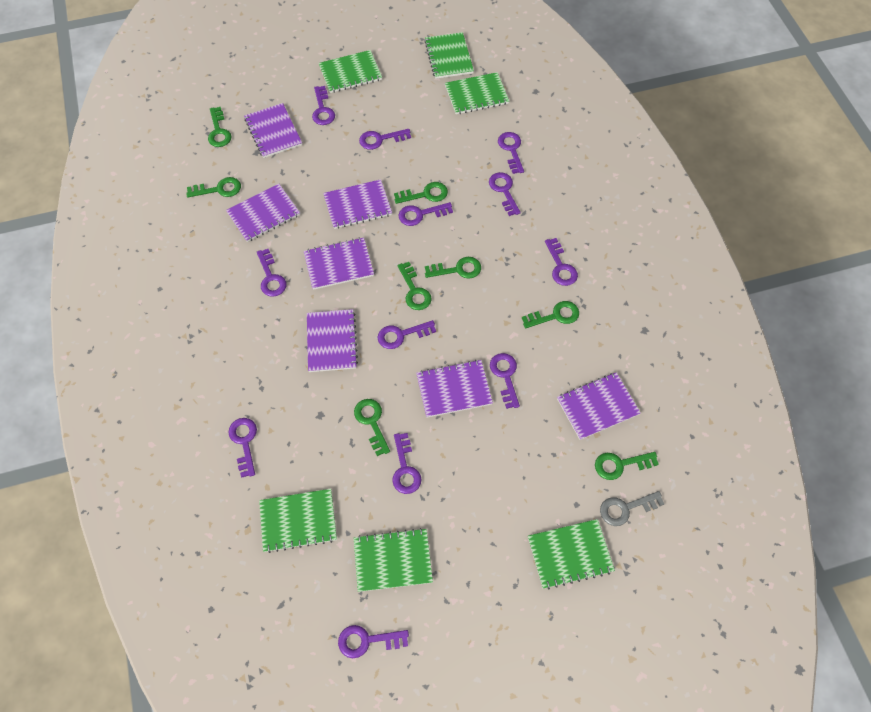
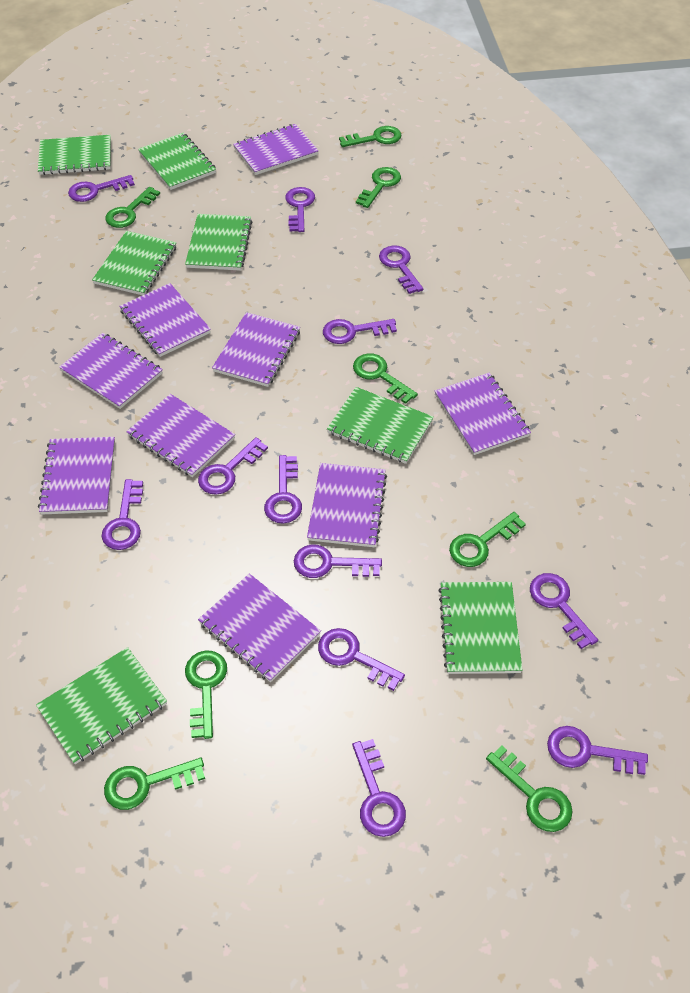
green notebook: [259,489,337,553] [319,50,382,93] [354,528,433,592] [424,32,474,79] [445,72,509,114] [528,519,615,589] = 6 -> [36,647,167,764] [38,135,111,175] [92,231,176,295] [138,133,216,190] [185,214,252,271] [327,387,434,464] [438,582,522,674] = 7
grey key: [600,491,664,526] = 1 -> none = 0
purple notebook: [226,184,300,242] [244,103,302,158] [304,238,374,290] [307,309,358,372] [323,179,392,229] [416,360,493,418] [557,372,641,440] = 7 -> [38,437,115,515] [59,333,163,409] [119,283,211,357] [126,394,235,477] [198,574,321,682] [212,312,300,387] [233,124,319,175] [307,463,387,547] [435,373,531,455] = 9

